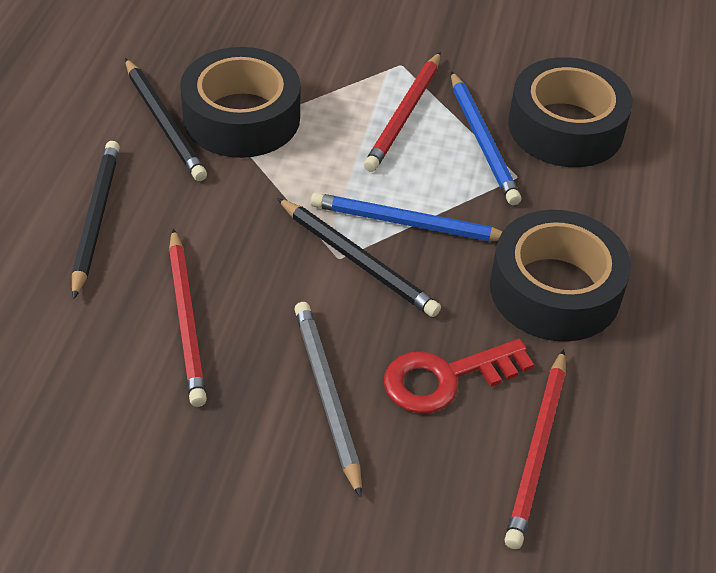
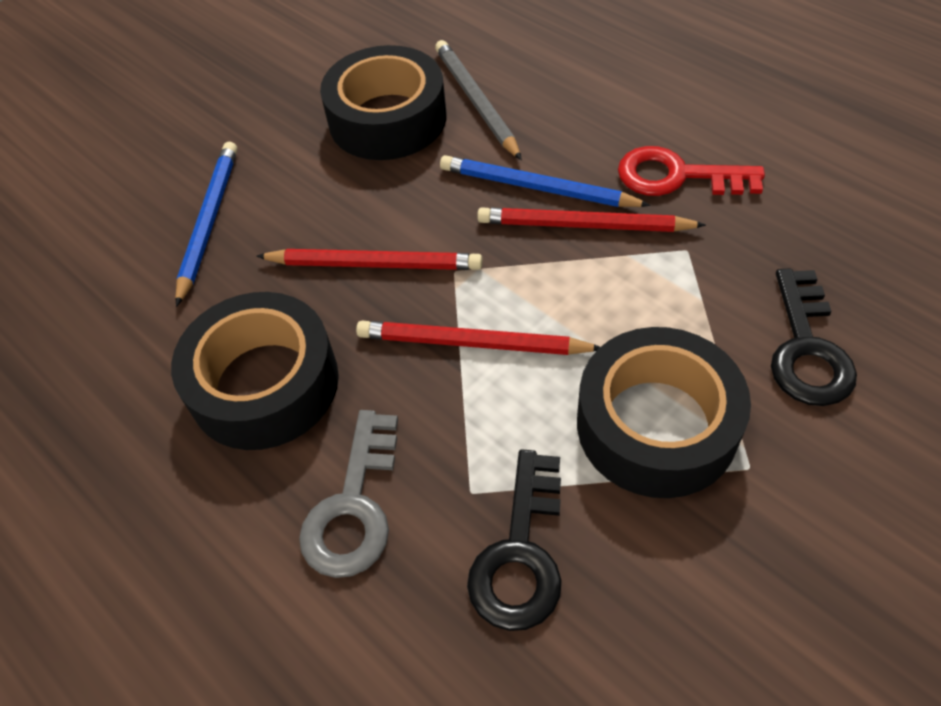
black key: none = 0 -> [467,449,562,631] [771,268,857,406] = 2
black pencil: [72,141,120,300] [125,58,207,181] [277,198,441,317] = 3 -> none = 0
grey key: none = 0 -> [299,410,398,578] = 1

